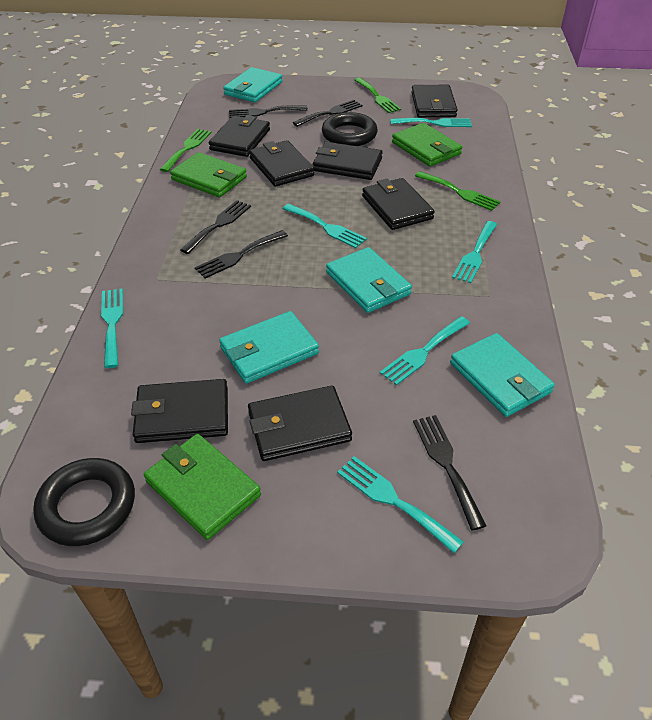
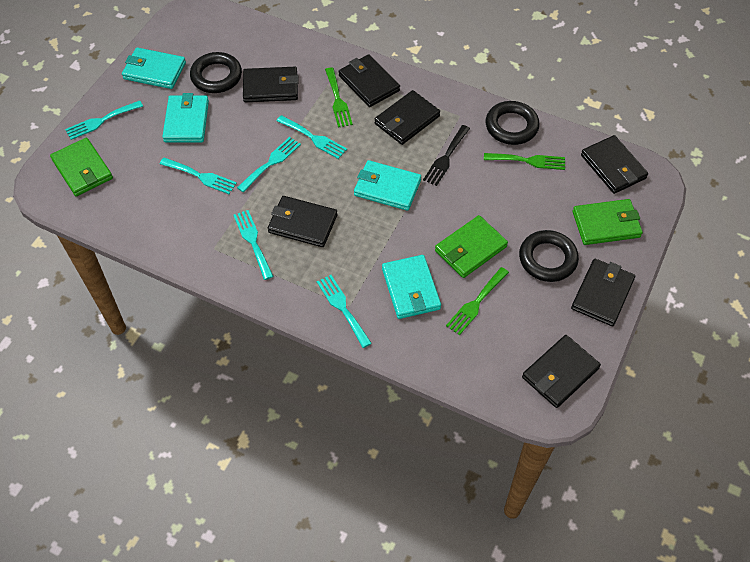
black fork: [180,200,251,254] [195,230,288,278] [229,106,308,118] [293,100,363,127] [413,415,487,531] = 5 -> [423,125,470,186] = 1
black ring: [33,458,135,546] [322,112,378,146] = 2 -> [190,52,242,93] [486,101,540,145] [519,230,579,282] = 3

